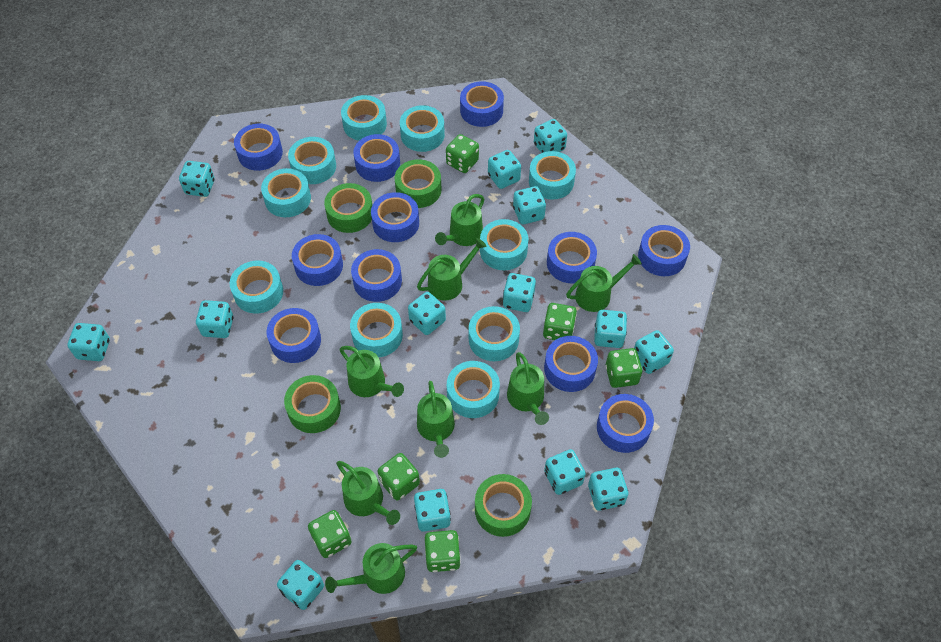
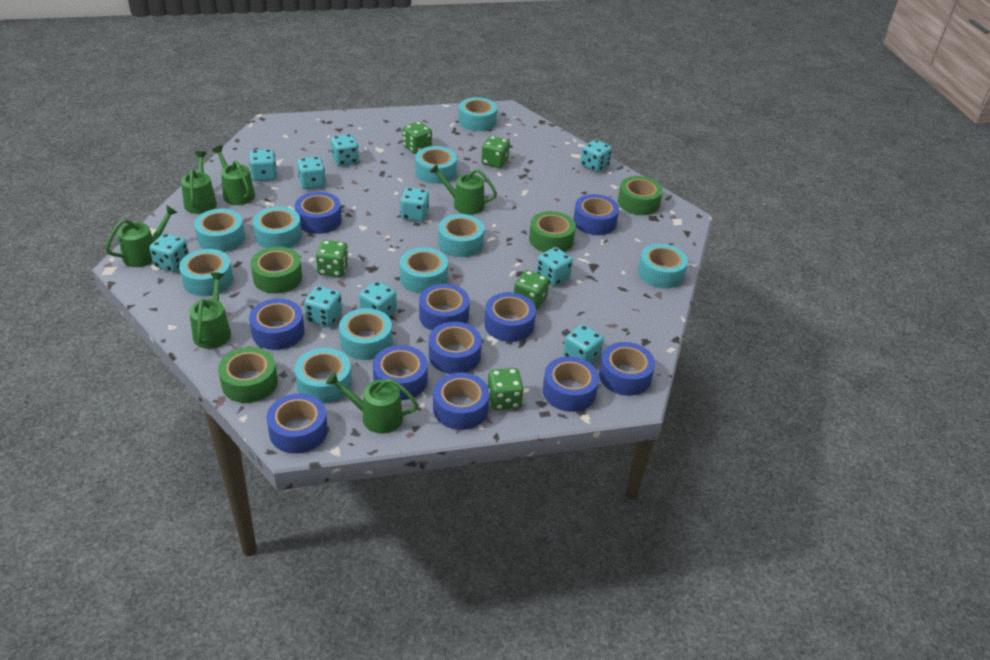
green dice: [308,510,352,558] [378,453,420,500] [425,530,461,572] [446,134,479,173] [543,303,577,340] [605,348,642,388] = 6 -> [316,240,349,277] [403,121,432,154] [481,136,510,168] [488,368,524,410] [514,270,549,310] = 5
green watering can: [325,543,417,594] [336,461,400,525] [339,346,404,397] [417,238,487,300] [417,381,455,458] [435,194,484,246] [507,352,549,425] [566,254,642,312] = 8 -> [105,205,178,267] [181,151,217,214] [189,273,231,349] [212,146,255,205] [326,372,418,434] [429,164,497,215] = 6
turquoise dice: [67,323,110,361] [179,161,215,197] [196,300,233,338] [277,560,324,610] [408,292,446,335] [414,489,451,532] [488,150,521,189] [503,273,536,312] [513,186,546,224] [534,119,567,153] [544,449,586,495] [588,468,628,511] [594,310,627,348] [634,330,674,374] = 14 -> [149,233,189,272] [249,149,277,181] [297,156,326,189] [304,286,342,327] [331,134,359,166] [359,281,397,317] [400,188,429,222] [536,247,573,287] [563,324,604,364] [581,139,612,172] = 10

